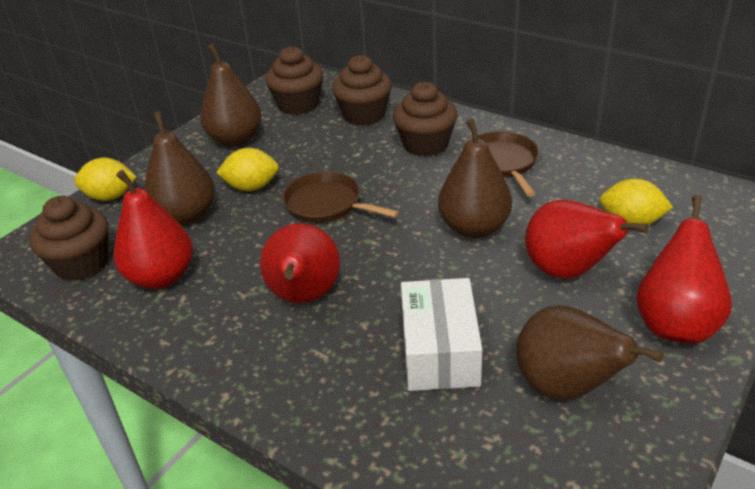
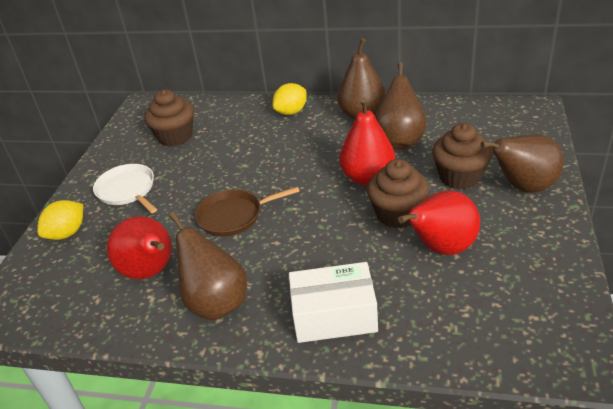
brown cupcake: [29,196,108,281] [265,46,323,115] [332,55,392,126] [393,82,457,157] = 4 -> [145,90,194,147] [367,159,430,228] [432,123,492,189] = 3
brown pan: [282,171,399,223] [472,132,539,197] = 2 -> [195,186,300,236] = 1
red pear: [114,170,193,289] [260,223,340,303] [525,200,649,279] [636,195,732,344] = 4 -> [107,216,172,279] [339,98,395,185] [398,190,480,255] = 3
white pan: none = 0 -> [93,164,157,213] = 1
yellow lemon: [74,158,136,201] [216,148,279,191] [600,179,673,225] = 3 -> [37,200,83,240] [273,83,307,115] = 2

